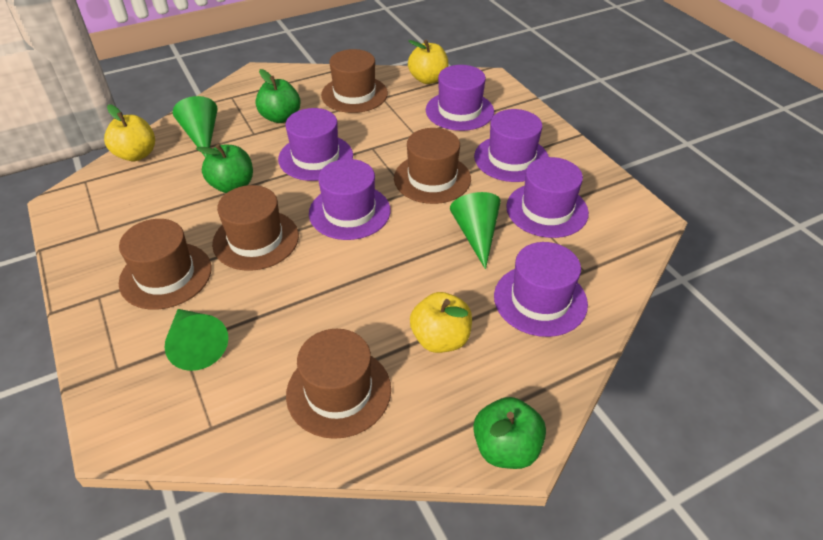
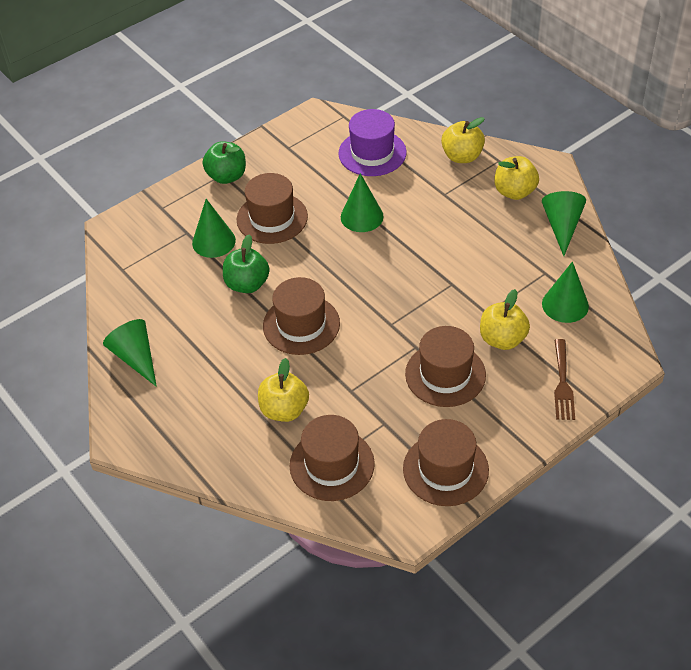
brown fork: none = 0 -> [554,339,575,420] = 1
green apple: [196,144,253,193] [255,69,301,123] [473,397,546,469] = 3 -> [203,141,246,184] [223,234,270,293] = 2
green cone: [164,309,228,371] [173,96,218,158] [450,192,501,269] = 3 -> [103,319,157,387] [192,199,236,258] [341,173,384,232] [542,191,586,256] [542,261,589,323] = 5
purple hat: [278,108,353,181] [309,159,390,240] [426,65,494,131] [474,109,549,182] [494,242,588,337] [506,157,589,238] = 6 -> [338,109,407,176] = 1
yellow apple: [104,104,155,161] [408,40,449,84] [410,292,472,353] = 3 -> [258,358,309,422] [441,117,485,163] [480,289,530,350] [494,156,539,200] = 4

